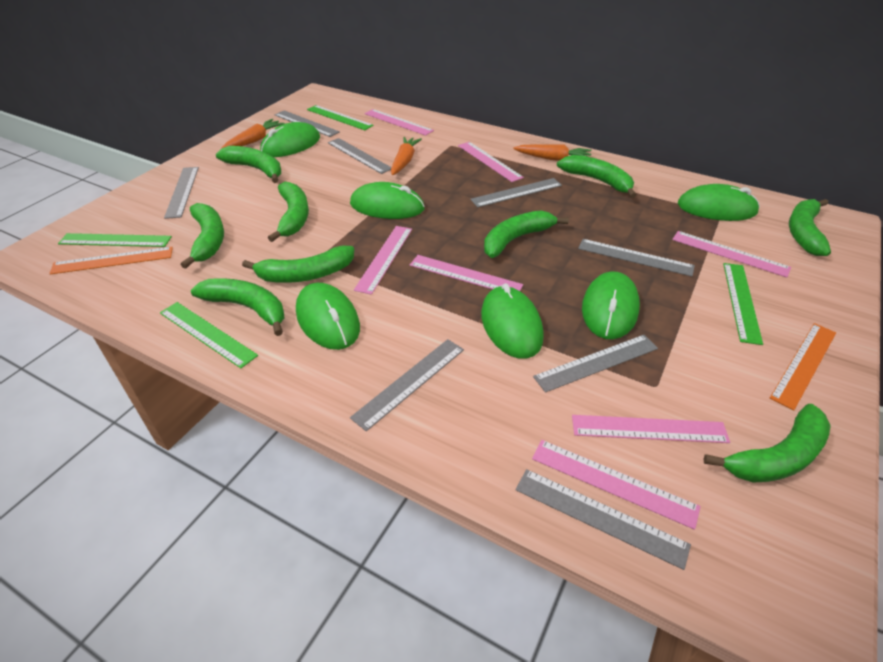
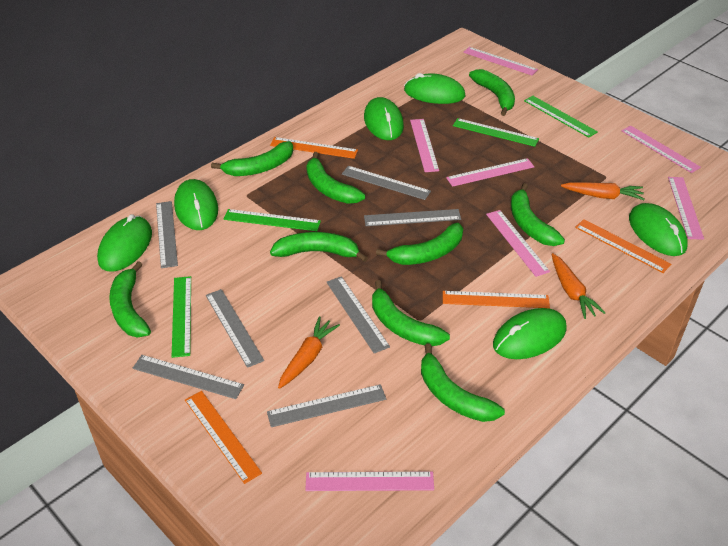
grey ruler: [164,167,199,219] [275,110,340,137] [328,138,391,174] [350,339,464,431] [470,178,562,207] [516,469,691,570] [533,335,658,393] [578,239,695,277] = 8 -> [133,355,244,399] [156,201,178,268] [206,289,264,368] [267,384,386,427] [326,276,390,353] [342,166,431,200] [364,209,461,226] = 7
orange ruler: [49,247,173,275] [770,323,836,410] = 2 -> [185,391,262,484] [270,137,358,159] [443,291,550,308] [575,219,671,273] = 4

